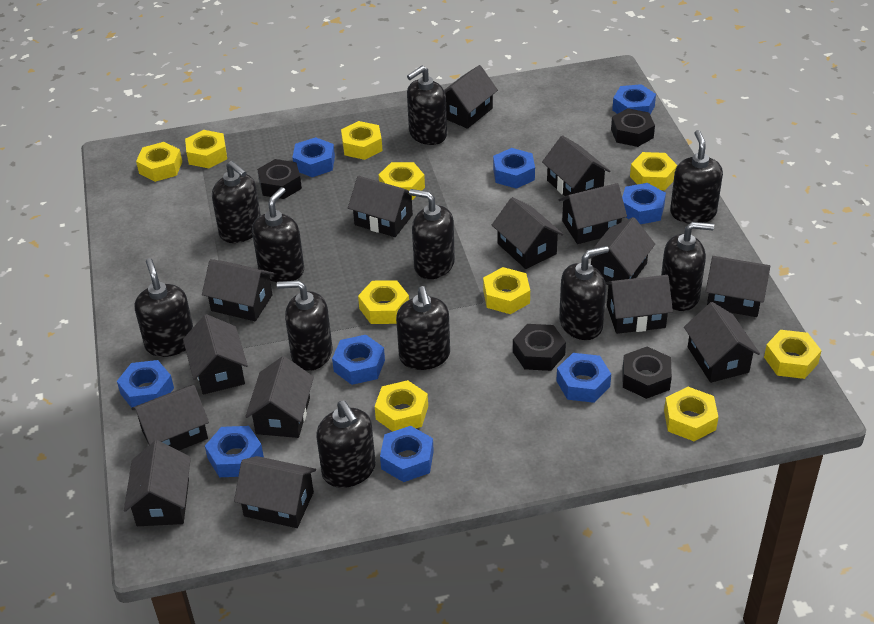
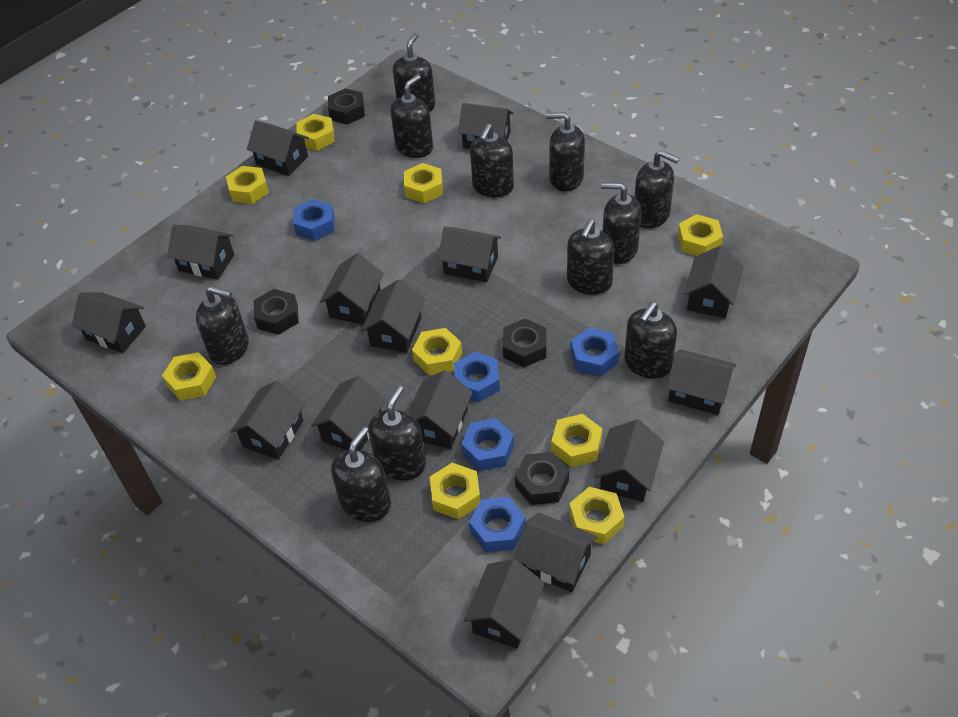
blue nut: [117,360,174,408] [205,426,264,477] [292,137,335,177] [332,335,385,385] [380,426,434,482] [493,148,535,189] [556,353,611,403] [612,84,656,114] [622,183,666,224] = 9 -> [293,199,335,241] [454,352,500,402] [461,418,514,471] [469,497,526,552] [570,328,619,376] = 5
yellow nut: [136,142,182,182] [185,130,227,168] [341,121,382,160] [358,280,409,324] [375,380,428,432] [379,162,425,200] [483,267,530,314] [630,152,677,190] [664,387,718,441] [764,330,822,379] = 10 -> [162,352,216,401] [226,166,269,204] [296,114,335,151] [404,163,443,203] [412,328,462,375] [430,463,480,519] [551,414,603,467] [569,487,625,544] [677,214,723,256] = 9

